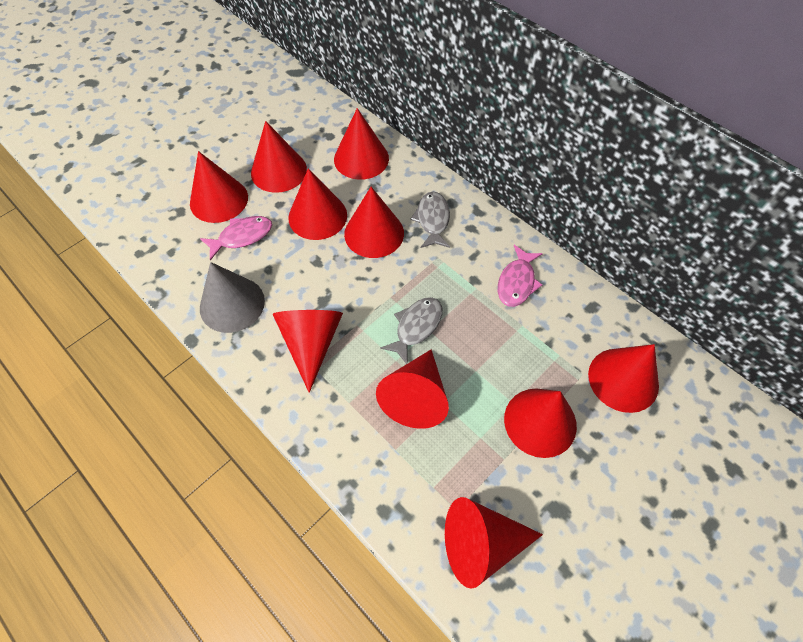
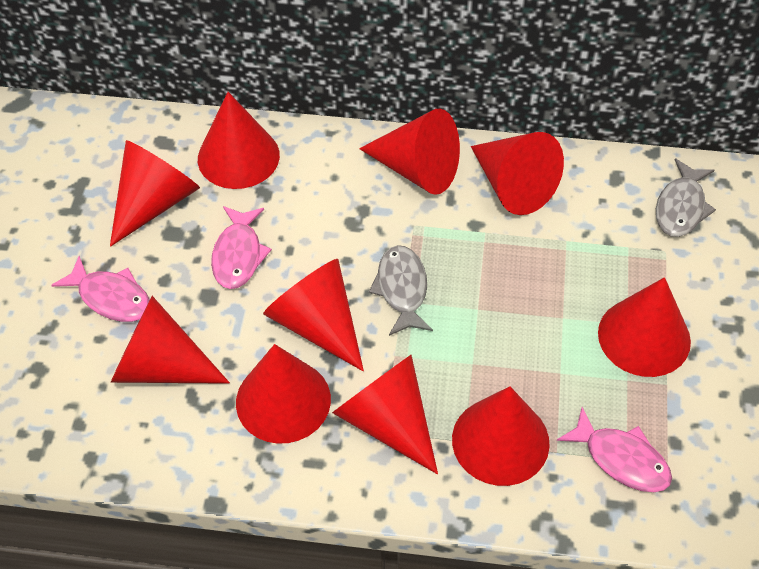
grey cone: [200,262,265,333] = 1 -> none = 0
pink fish: [200,216,272,261] [498,245,543,307] = 2 -> [51,256,150,322] [211,206,272,289] [557,407,672,492] = 3

